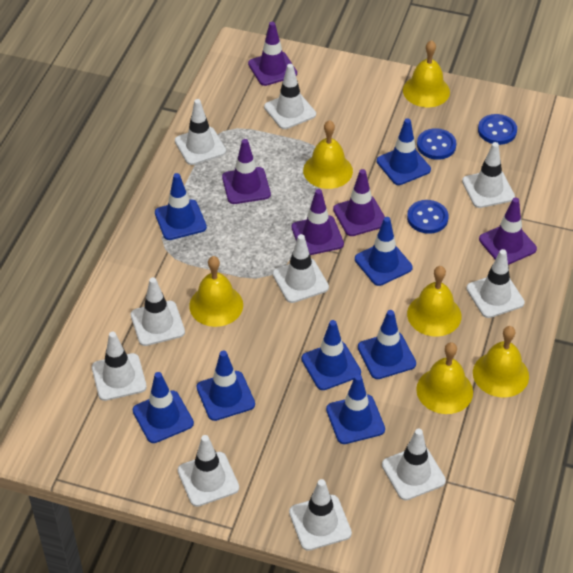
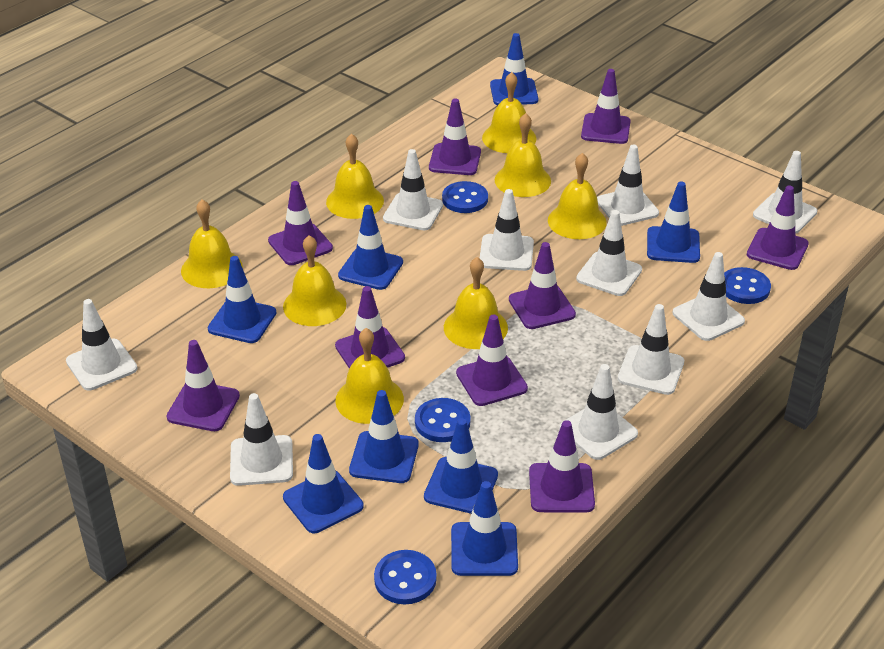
blue button: [407,200,449,234] [417,128,456,160] [478,114,517,145] = 3 -> [374,550,437,604] [415,398,471,442] [442,181,488,213] [724,267,771,304] = 4
purple traffic cone: [222,139,271,204] [248,22,297,86] [291,189,344,255] [333,169,385,236] [479,197,537,265] = 5 -> [167,340,240,431] [268,181,333,265] [335,286,405,369] [429,98,481,175] [456,314,528,406] [509,242,576,329] [529,420,595,513] [581,69,631,144] [747,186,809,270] = 9
yellow bell: [189,256,243,327] [303,120,353,189] [403,40,450,107] [407,266,461,337] [416,342,473,414] [473,326,529,398] = 6 -> [181,200,243,288] [283,235,347,326] [326,133,384,219] [335,328,404,424] [444,257,508,349] [482,72,536,153] [495,113,551,197] [548,153,607,239] = 8

